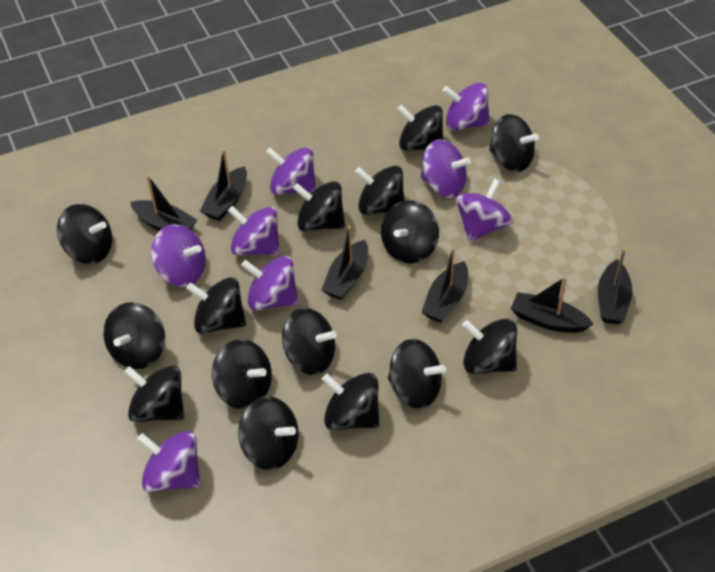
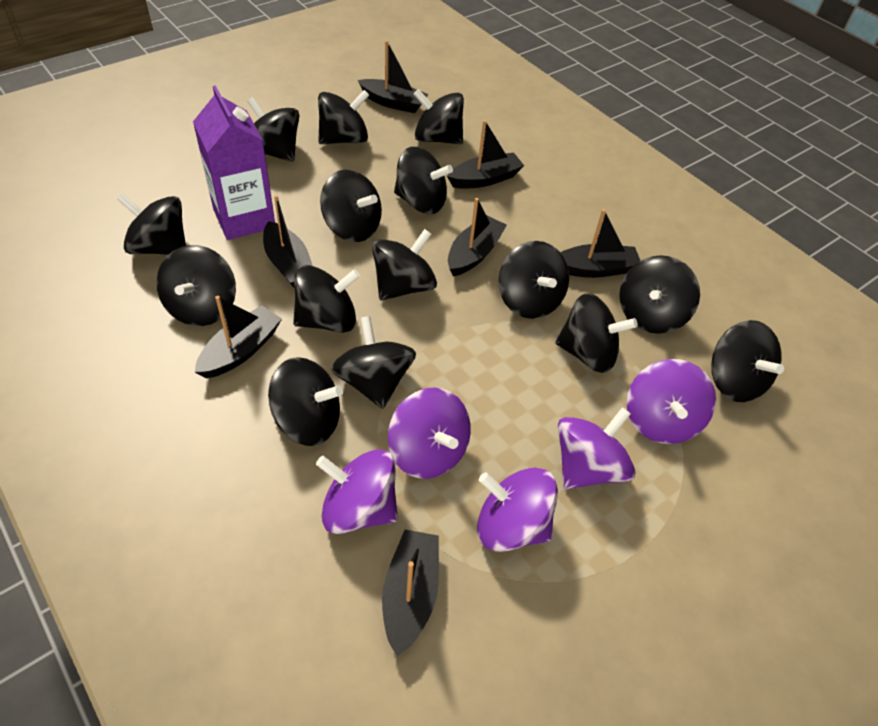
black boat: [130,175,197,231] [200,149,247,221] [322,225,368,300] [421,247,468,323] [511,277,593,333] [598,247,632,324] = 6 -> [195,296,282,378] [263,195,313,288] [358,40,429,113] [382,530,439,656] [447,120,524,189] [448,198,507,276] [560,209,641,278] = 7
purple carton: none = 0 -> [193,85,275,240] = 1
purple spinning top: [137,431,201,492] [151,225,206,287] [228,206,280,255] [241,256,299,311] [266,147,316,195] [420,139,471,198] [443,82,490,131] [455,179,512,242] = 8 -> [316,449,398,534] [388,387,471,479] [477,468,558,552] [558,407,636,489] [627,359,716,444] = 5

